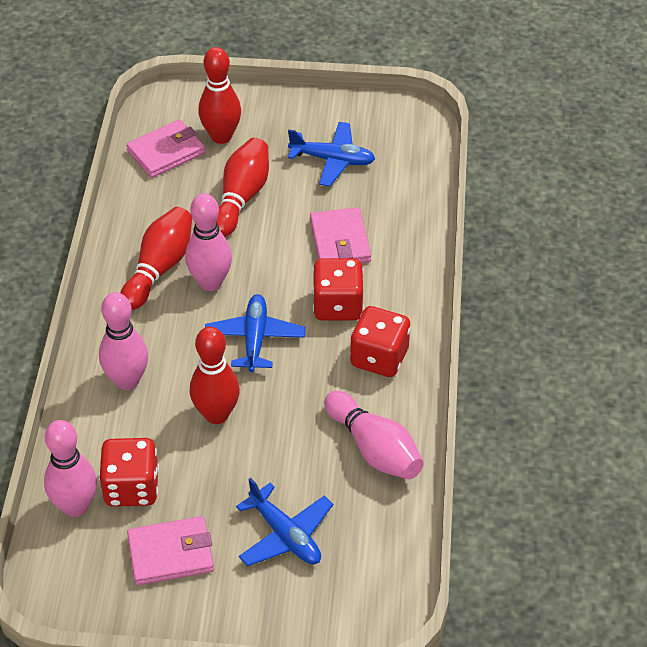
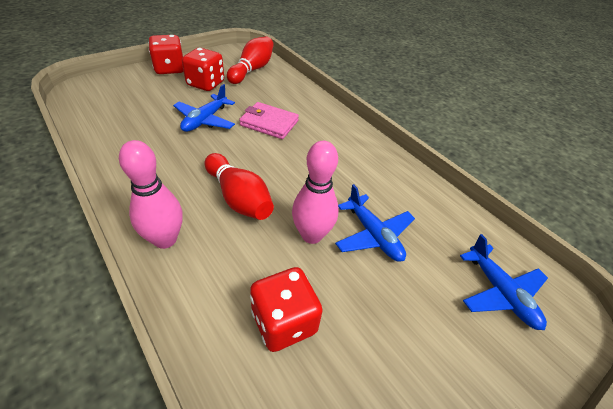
pink bowling pin: [44,420,97,517] [99,292,148,390] [185,193,232,291] [324,391,424,480] = 4 -> [119,140,183,249] [292,141,339,244] = 2
pink wallet: [126,119,205,178] [127,516,214,585] [310,207,371,263] = 3 -> [239,102,299,139] = 1
red bowling pin: [121,207,192,310] [190,327,240,424] [198,47,241,144] [216,138,269,237] = 4 -> [204,153,274,220] [227,36,274,84] = 2

